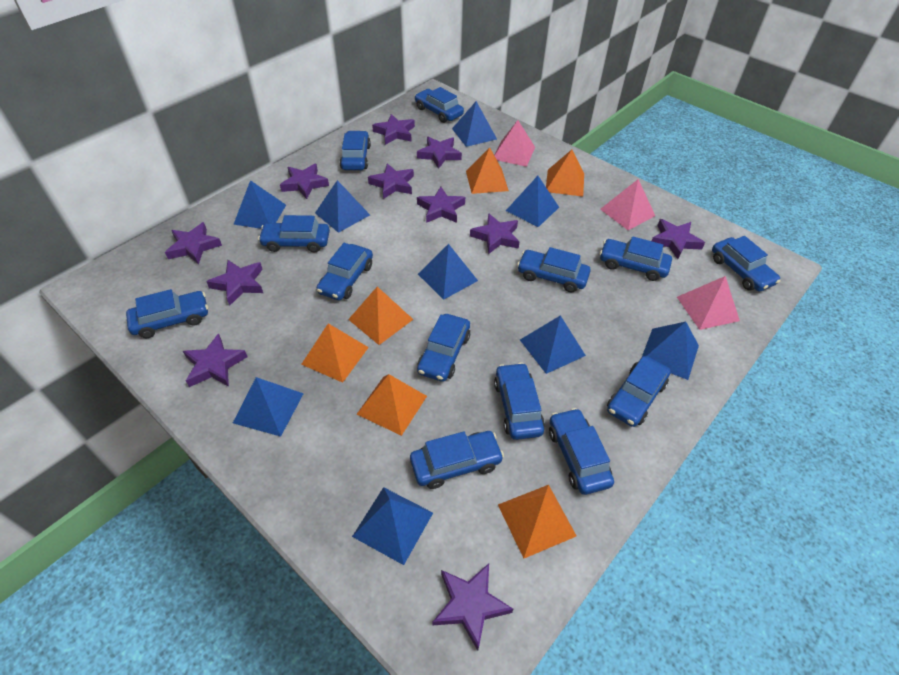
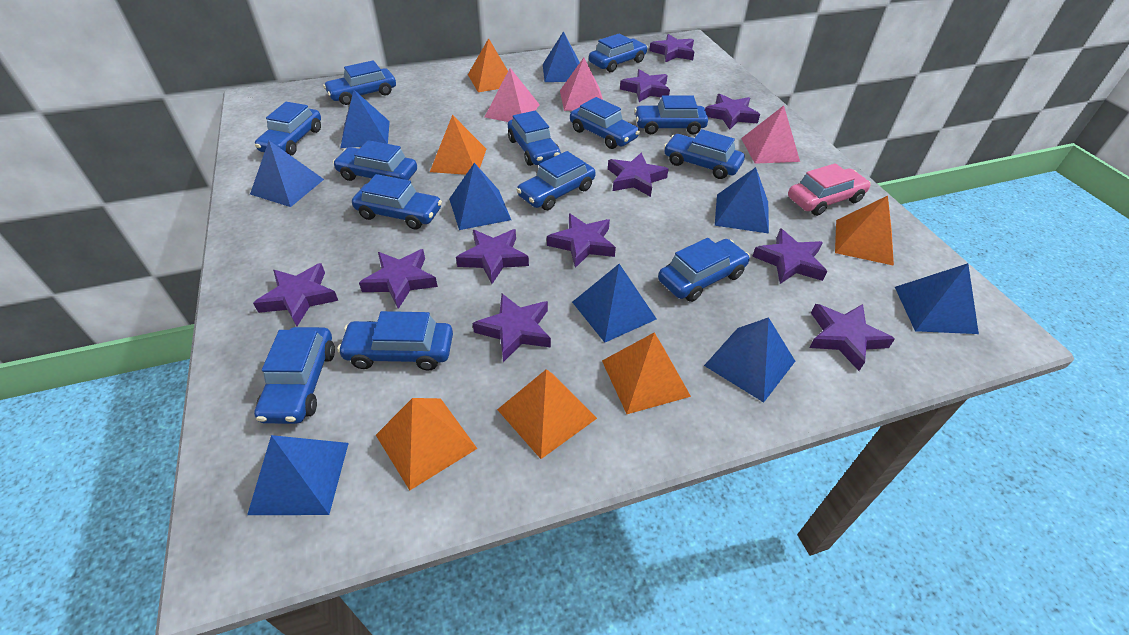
pink car: none = 0 -> [788,163,871,216] = 1

